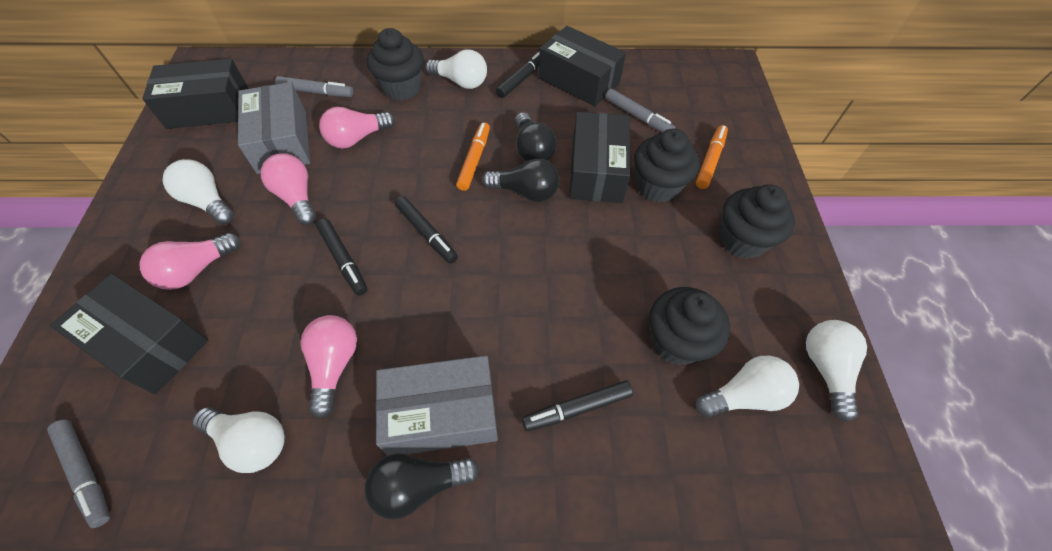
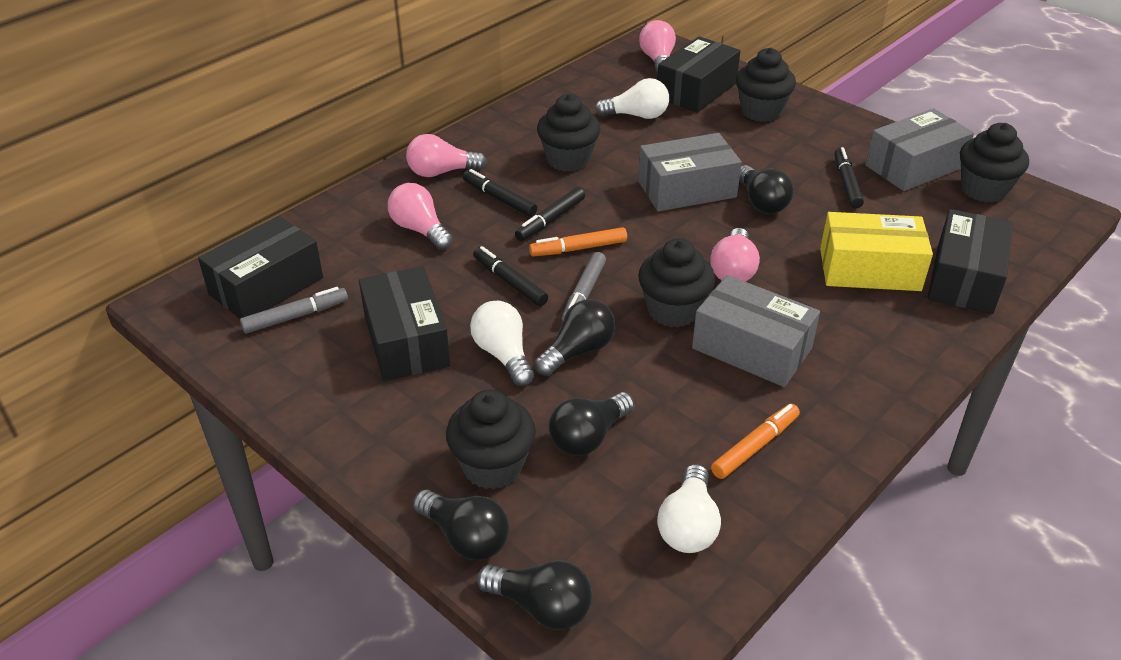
black cupcake: [367,28,424,100] [634,128,700,202] [649,287,730,365] [720,184,795,259] = 4 -> [446,390,536,490] [537,94,601,172] [638,238,715,328] [736,48,796,122] [960,123,1029,203] = 5
black light bulb: [364,453,480,520] [482,159,560,202] [515,112,557,162] = 3 -> [413,490,509,561] [477,561,592,630] [534,299,616,376] [549,392,634,456] [739,165,794,214] = 5
grey box: [238,82,310,174] [376,356,498,455] = 2 -> [638,133,742,212] [692,275,820,387] [865,108,974,191] = 3
grey marker: [47,419,110,528] [275,76,353,97] [605,89,676,133] = 3 -> [240,287,348,333] [562,252,606,321] = 2
white light bulb: [163,159,235,225] [192,407,285,473] [425,49,487,89] [696,356,799,418] [806,320,867,422] = 5 -> [470,301,534,386] [595,78,669,119] [657,464,721,553] = 3
yellow box: none = 0 -> [820,212,933,291] = 1

